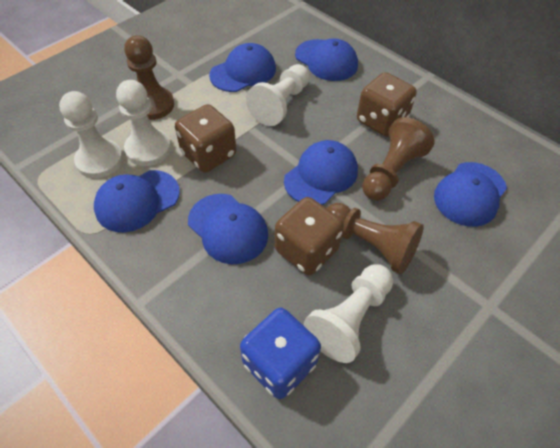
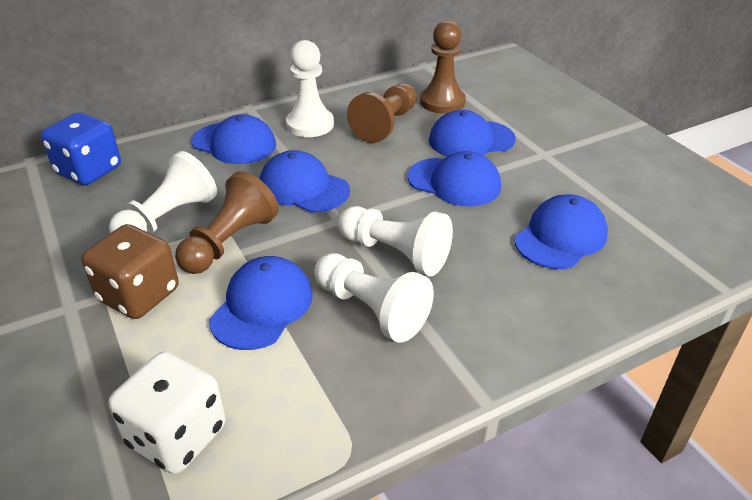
brown dice: [175,104,236,173] [275,197,344,275] [357,72,417,137] = 3 -> [81,224,179,319] = 1
white dice: none = 0 -> [108,352,226,474] = 1

